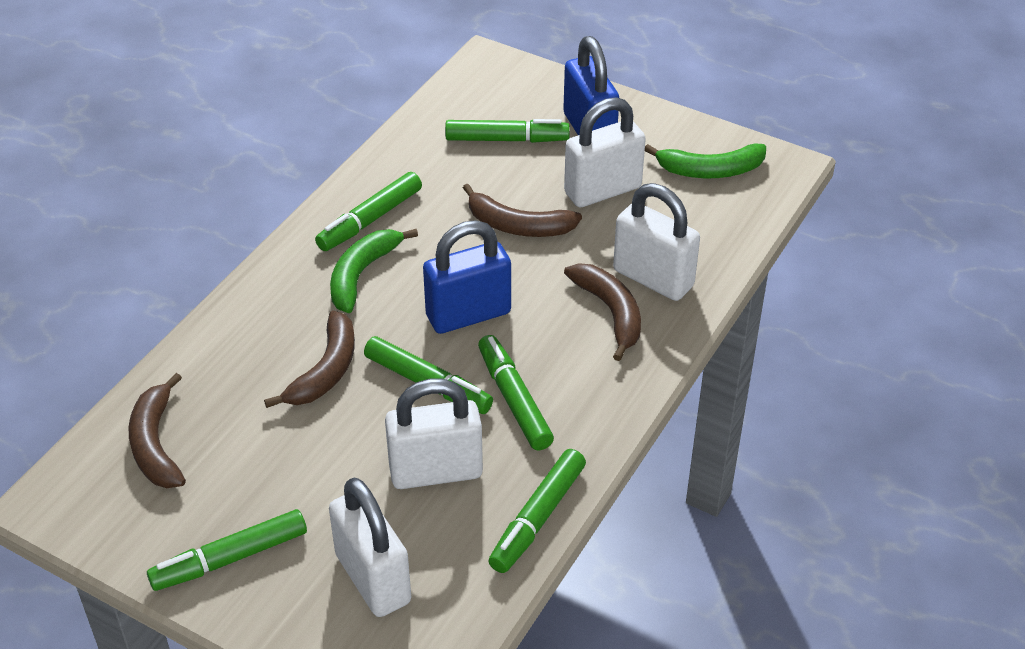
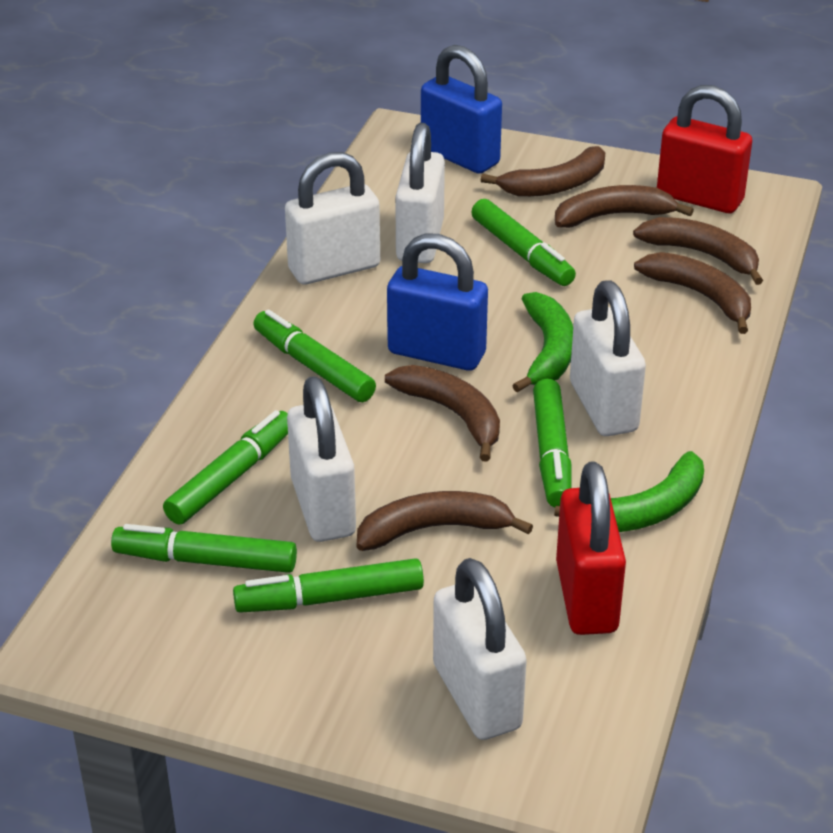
brown banana: [129,373,186,488] [264,310,355,408] [463,184,582,237] [564,263,641,361] = 4 -> [357,491,533,551] [385,365,500,462] [481,146,605,197] [555,185,694,228] [633,217,763,285] [634,252,751,334] = 6
red padlock: none = 0 -> [556,461,626,635] [657,85,752,213] = 2
white padlock: [329,478,411,617] [385,379,483,489] [564,97,646,207] [613,183,700,301] = 4 -> [285,152,380,285] [287,376,356,542] [395,123,445,263] [433,558,527,740] [570,280,646,436] = 5

